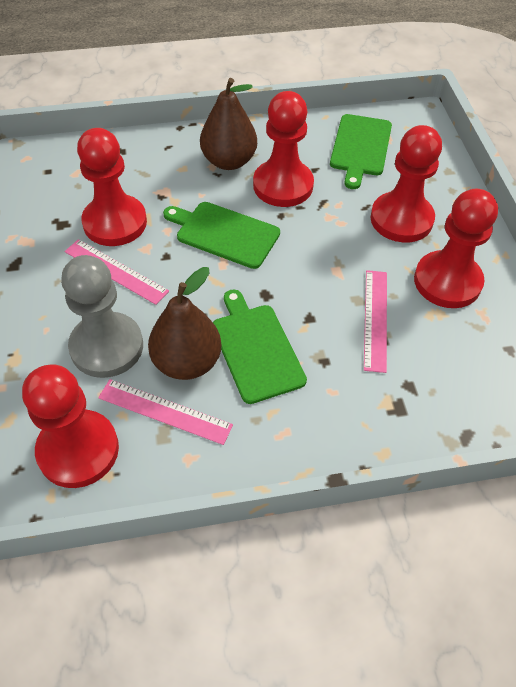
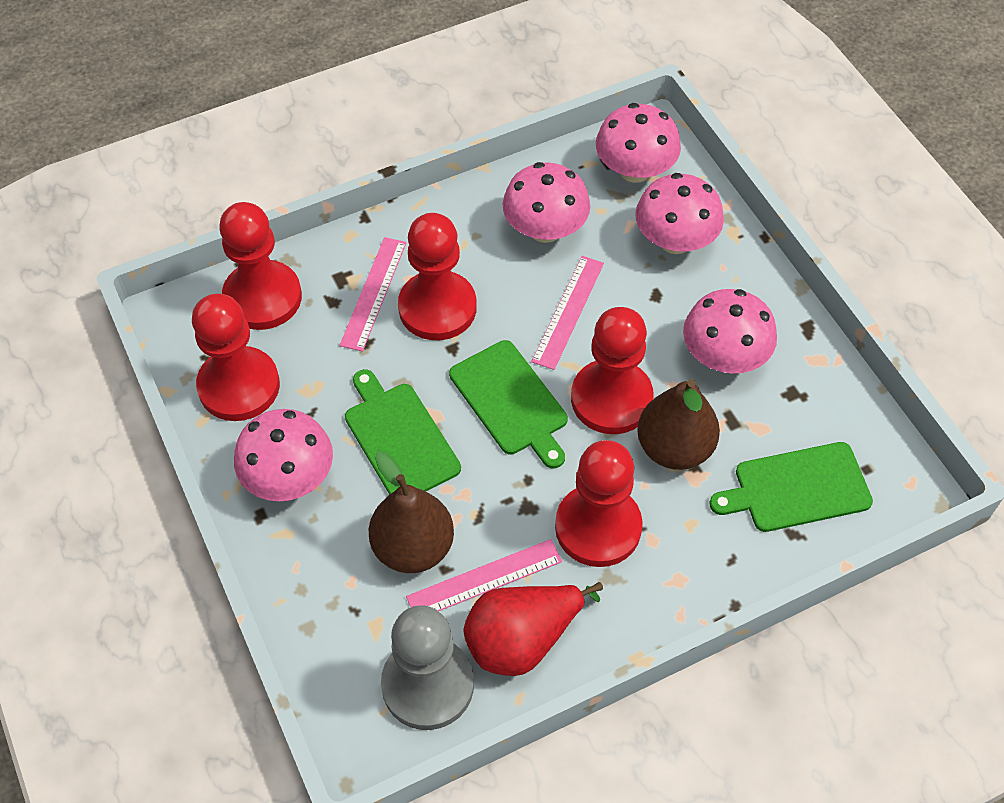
pink mushroom: none = 0 -> [234,409,333,501] [503,162,590,243] [596,103,681,183] [635,173,724,254] [683,289,777,374] = 5
red pear: none = 0 -> [463,582,603,676] = 1

